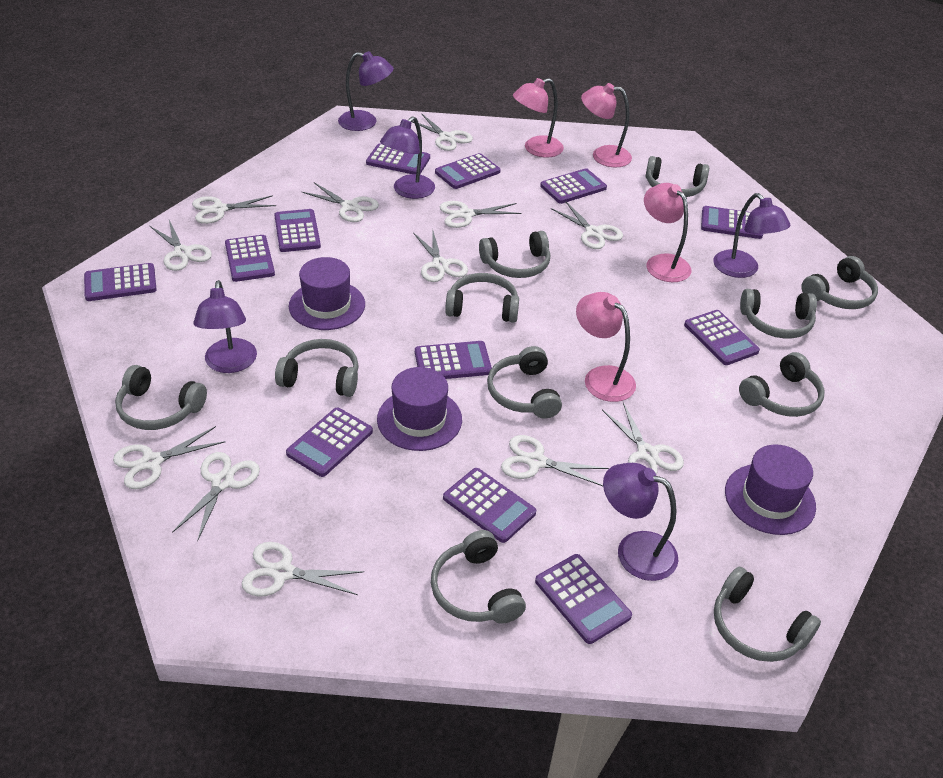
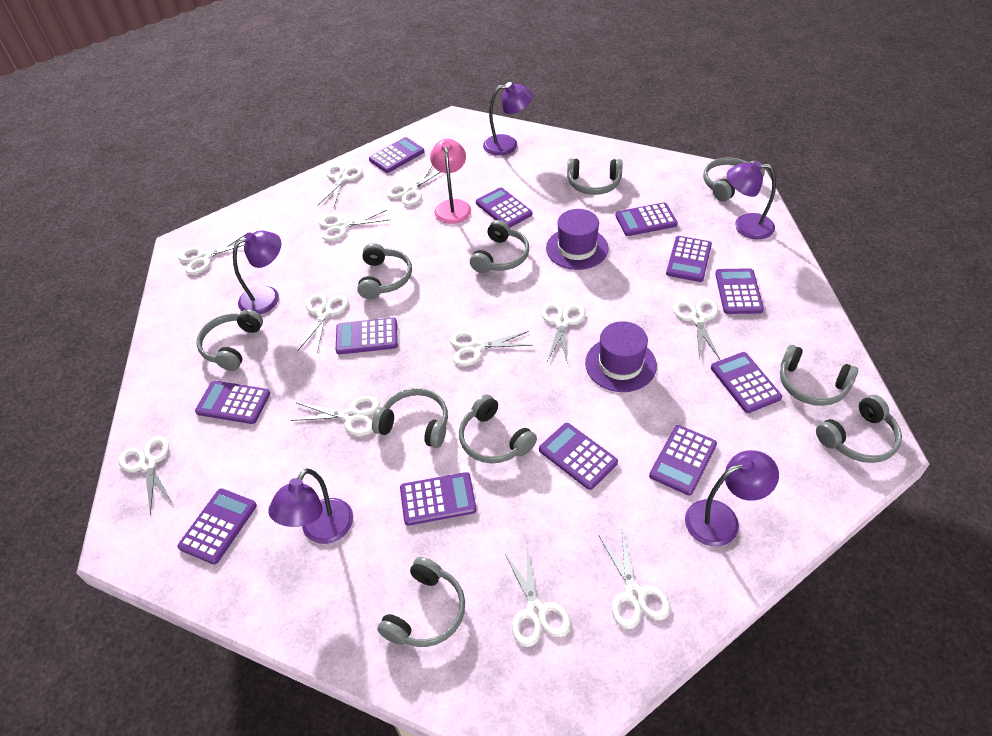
grey headphones: [115,365,207,430] [275,339,359,397] [431,530,526,624] [445,273,519,323] [479,231,550,278] [487,346,562,418] [646,156,709,197] [714,567,821,662] [739,352,825,417] [740,289,817,339] [801,256,878,309] = 11 -> [196,309,263,371] [357,243,412,299] [372,388,448,448] [377,557,465,647] [459,394,537,463] [470,220,529,273] [567,158,622,195] [703,157,765,202] [780,345,858,406] [816,395,902,463] = 10
pink lamp: [513,78,564,158] [576,292,636,402] [581,83,632,167] [644,183,692,282] = 4 -> [430,139,471,224] = 1
purple hat: [289,257,365,330] [377,367,462,451] [725,444,816,535] = 3 -> [546,209,609,270] [585,321,657,392] = 2

